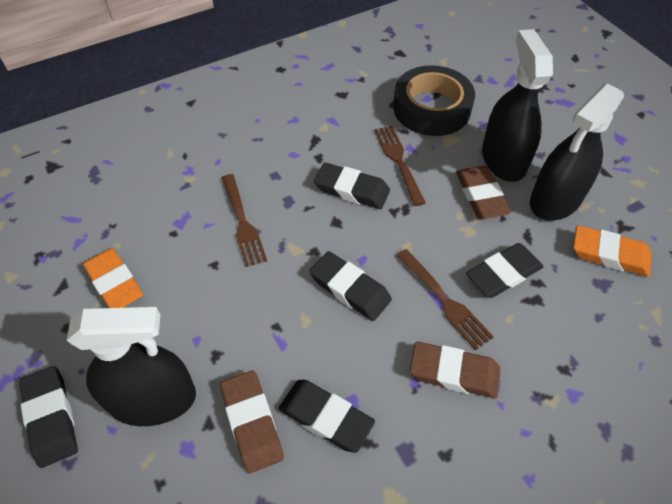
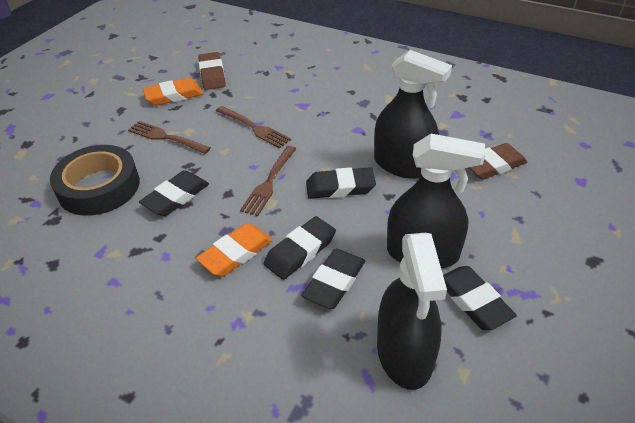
brown eraser: [220,371,284,474] [410,342,500,398] [456,166,511,219] = 3 -> [198,52,226,90] [469,143,527,180] = 2

